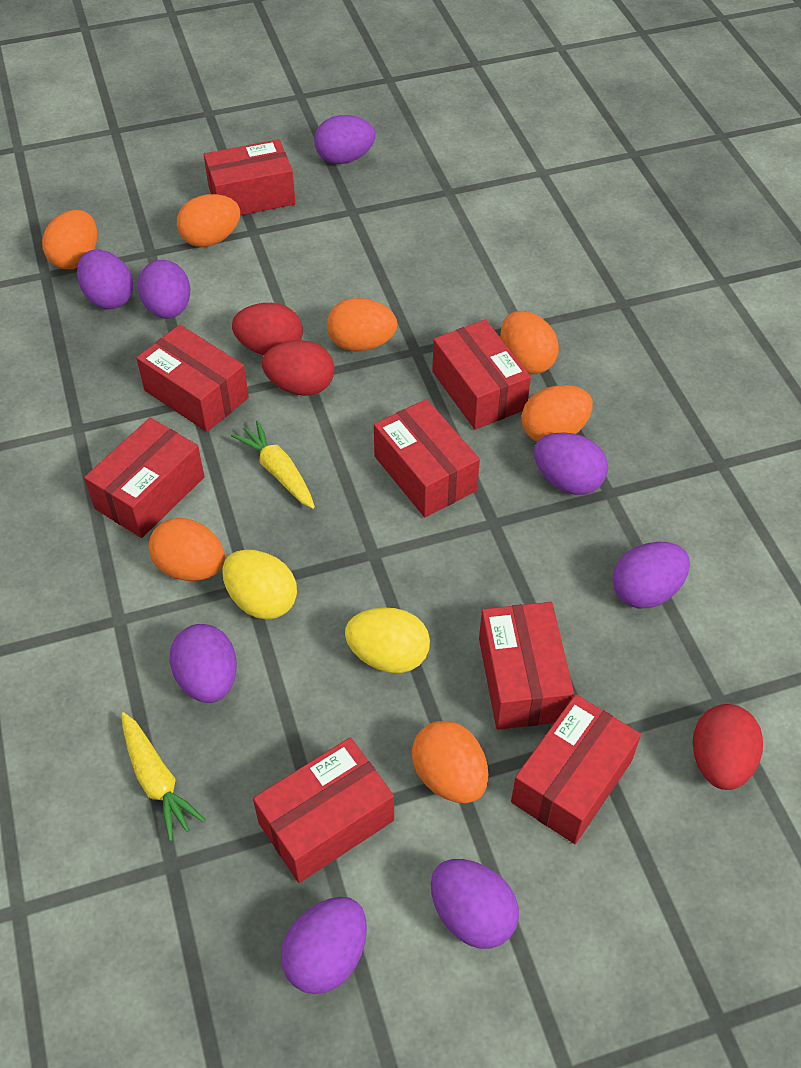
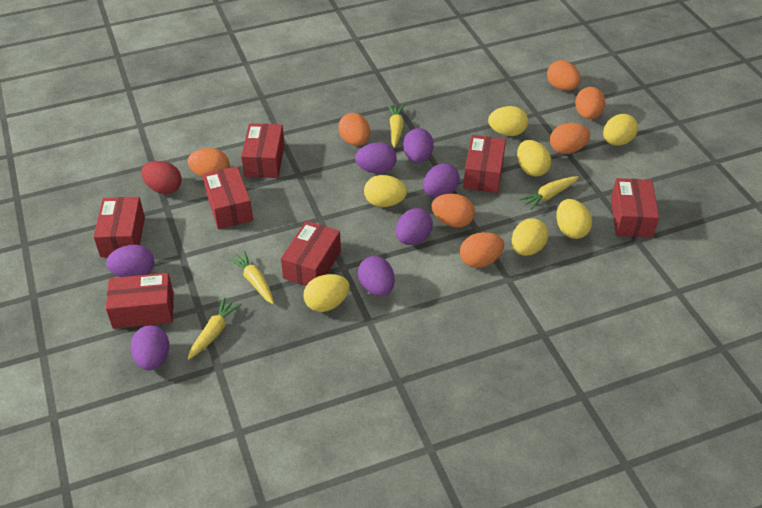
purple egg: [77,249,133,309] [138,260,190,319] [170,624,237,703] [281,897,367,994] [314,115,375,164] [431,859,519,949] [534,432,608,495] [612,542,690,608] = 8 -> [106,245,154,277] [131,325,169,370] [355,142,397,174] [358,256,395,296] [396,208,433,245] [403,128,434,163] [423,163,460,197] = 7
red box: [84,418,205,538] [136,325,249,432] [204,139,295,215] [253,737,394,883] [374,399,480,517] [432,320,531,430] [479,602,574,730] [511,695,641,844] = 8 -> [94,197,145,257] [106,273,174,329] [203,166,253,229] [241,123,285,178] [281,221,341,286] [463,135,506,193] [611,178,659,238] = 7
red egg: [232,303,303,355] [262,340,334,396] [693,704,763,790] = 3 -> [141,161,182,194] = 1
yellow carrot: [121,712,206,841] [231,421,315,509] = 2 -> [188,297,242,359] [228,250,274,304] [388,104,404,148] [519,176,579,210] = 4
yellow egg: [222,549,297,620] [345,607,430,673] = 2 -> [303,274,350,312] [364,175,407,207] [488,106,528,136] [512,218,548,256] [517,140,551,176] [556,199,592,239] [603,114,638,146] = 7

